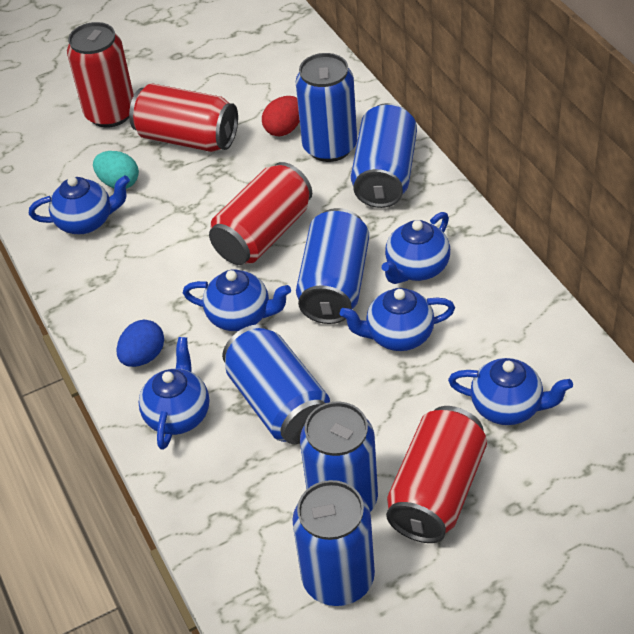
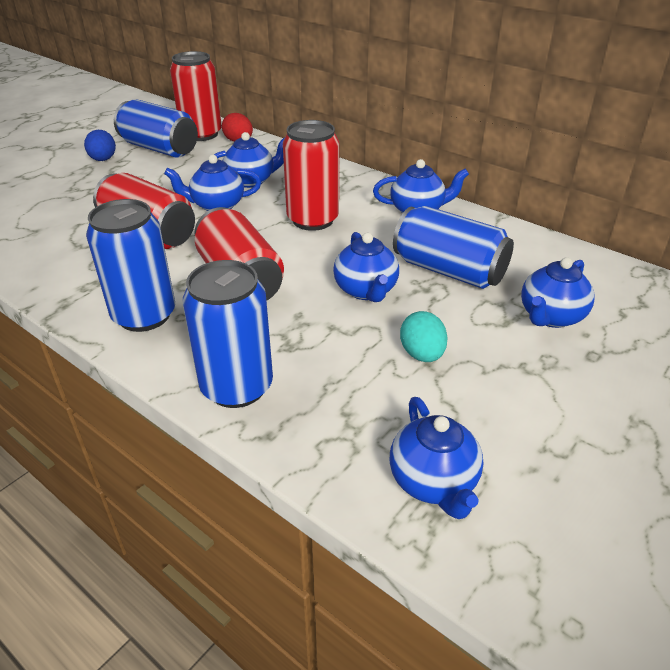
blue can: [222,325,330,444] [292,480,375,606] [296,53,357,162] [296,208,369,324] [300,402,378,512] [351,103,417,208] = 6 -> [86,199,175,332] [114,99,198,158] [183,260,273,408] [393,206,514,289] = 4

